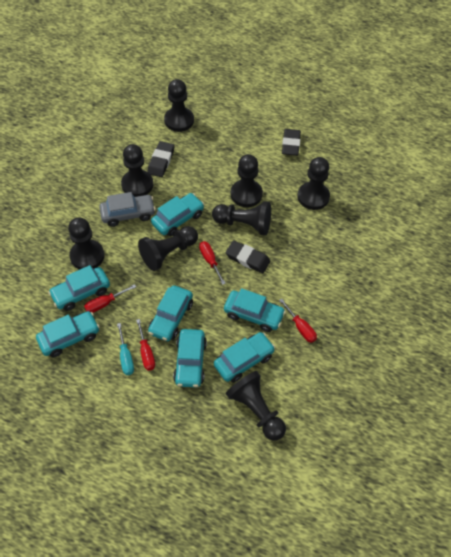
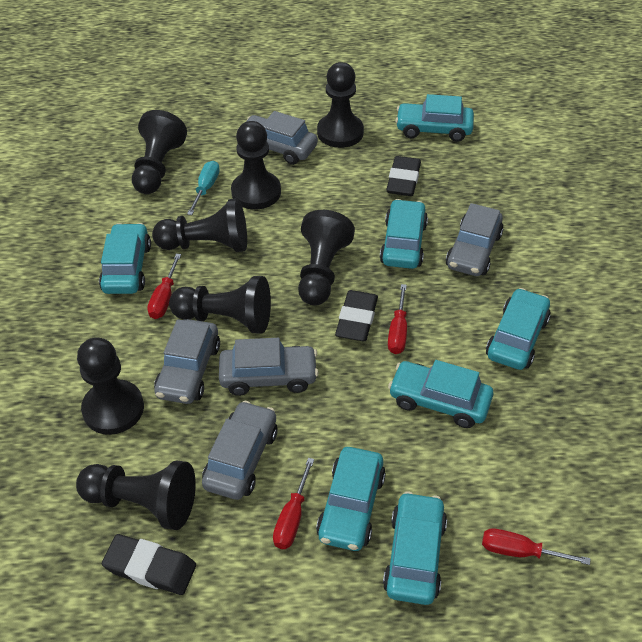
grey car: [99,192,156,227] = 1 -> [154,319,220,404] [202,401,278,500] [219,338,319,396] [246,111,318,165] [446,203,504,276] = 5

